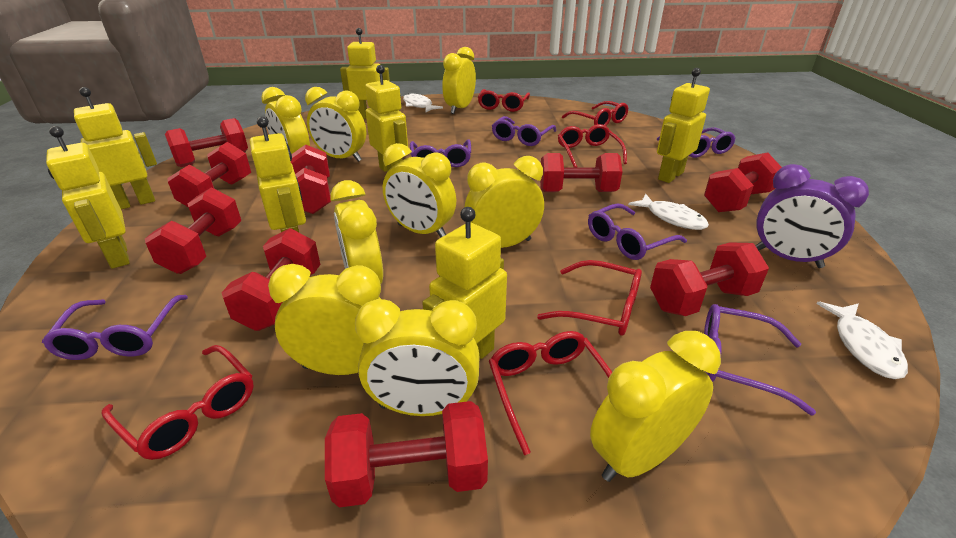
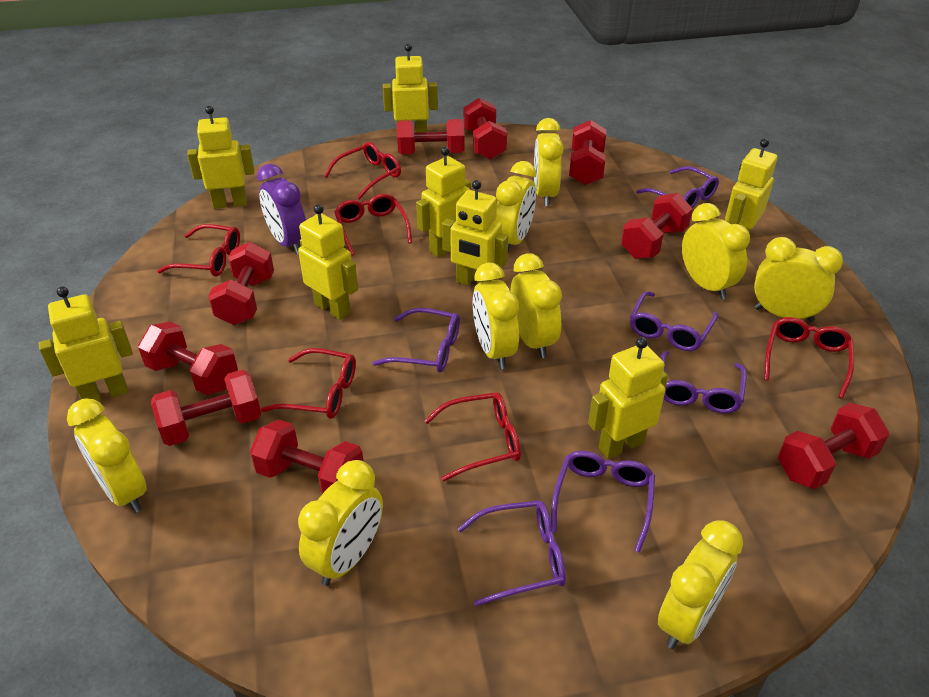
white fish: [403,93,443,112] [628,194,709,230] [817,302,908,379] = 3 -> none = 0
yellow robot: [46,126,130,269] [74,87,157,209] [250,117,306,232] [340,28,390,119] [365,65,408,172] [422,207,507,359] [657,68,710,183] = 7 -> [39,286,133,401] [187,106,254,209] [298,204,358,320] [383,44,438,132] [416,147,471,257] [442,180,508,286] [588,337,668,459] [725,138,778,234] = 8

